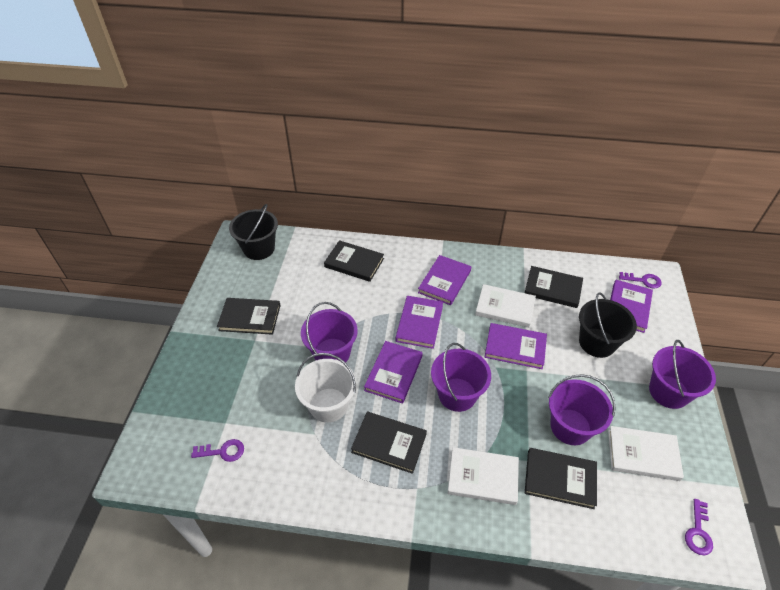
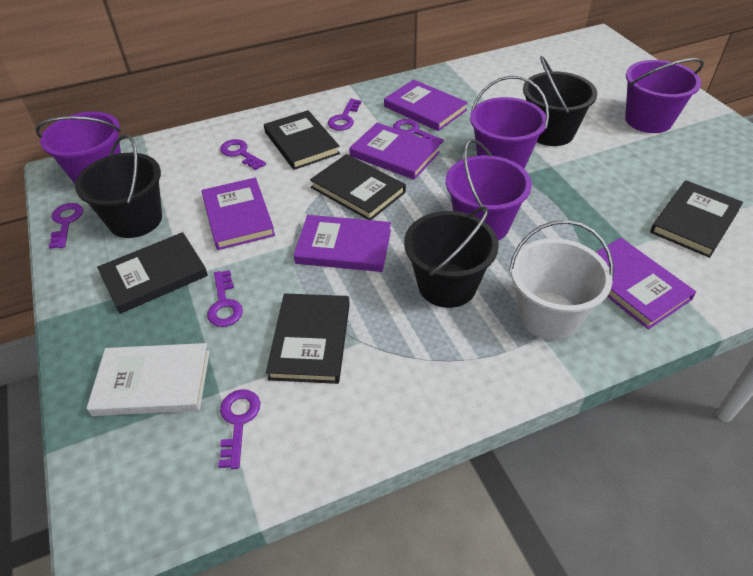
black bucket: [229,204,278,260] [579,292,637,358] = 2 -> [75,134,162,238] [404,206,499,308] [523,56,597,146] = 3
purple key: [191,439,244,462] [619,272,662,289] [685,499,713,555] = 3 -> [49,203,83,249] [207,270,243,327] [218,389,260,469] [220,139,266,170] [328,99,362,131] [393,119,444,144] = 6
white book: [447,447,519,505] [475,284,536,328] [608,426,684,481] = 3 -> [87,343,210,416] = 1

